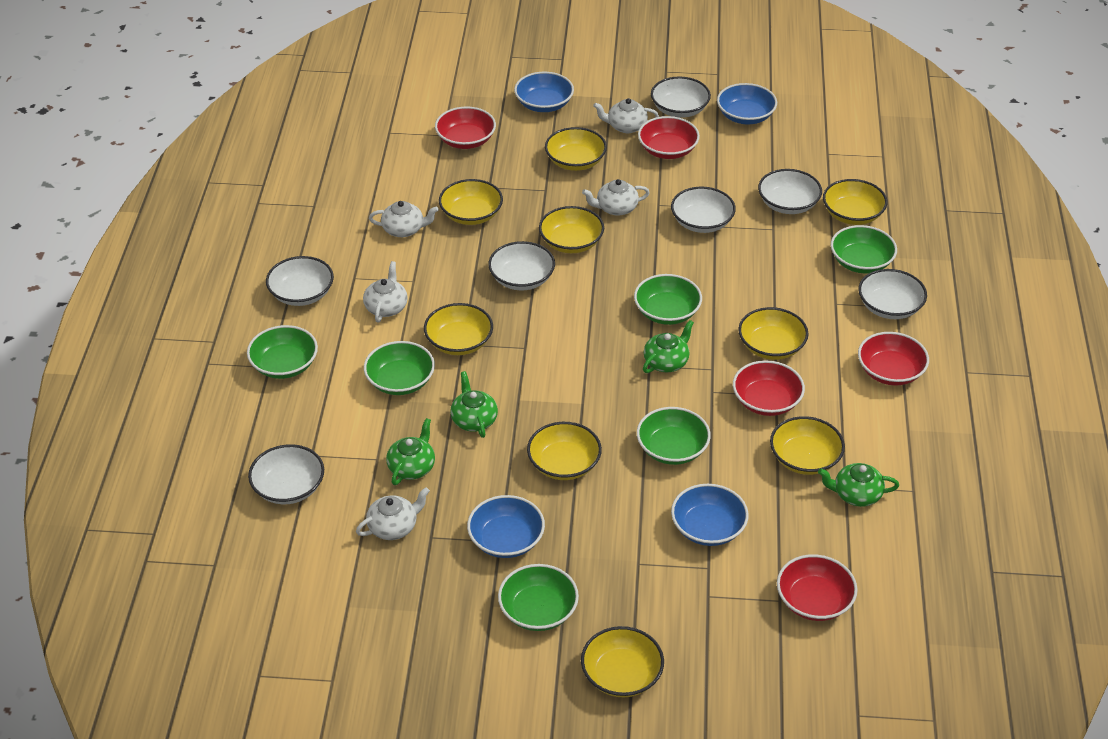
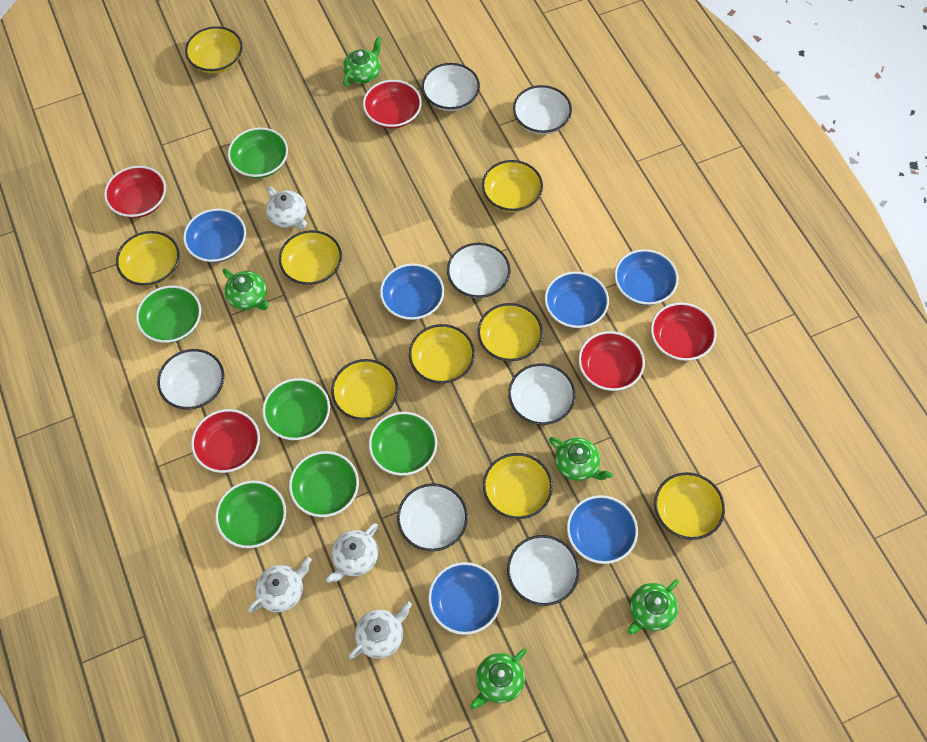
blue bowl: [467,495,545,558] [514,72,574,112] [671,484,749,546] [717,83,777,124] = 4 -> [183,208,246,263] [380,263,444,320] [428,562,502,635] [545,271,609,328] [567,495,638,564] [614,249,678,305] = 6
green teapot: [386,418,435,485] [450,371,498,438] [643,320,694,373] [818,463,899,507] = 4 -> [223,269,270,310] [343,36,382,86] [470,649,527,709] [549,437,613,481] [627,579,679,635] = 5
white teapot: [356,487,430,540] [363,261,408,322] [369,201,439,237] [582,179,650,216] [593,98,659,133] = 5 -> [248,557,312,613] [266,186,307,229] [326,523,378,583] [348,602,412,659] = 4

